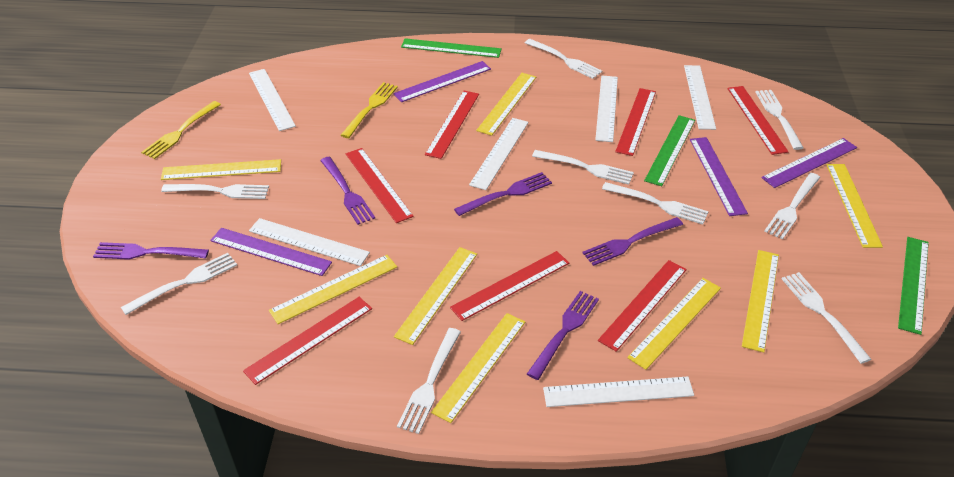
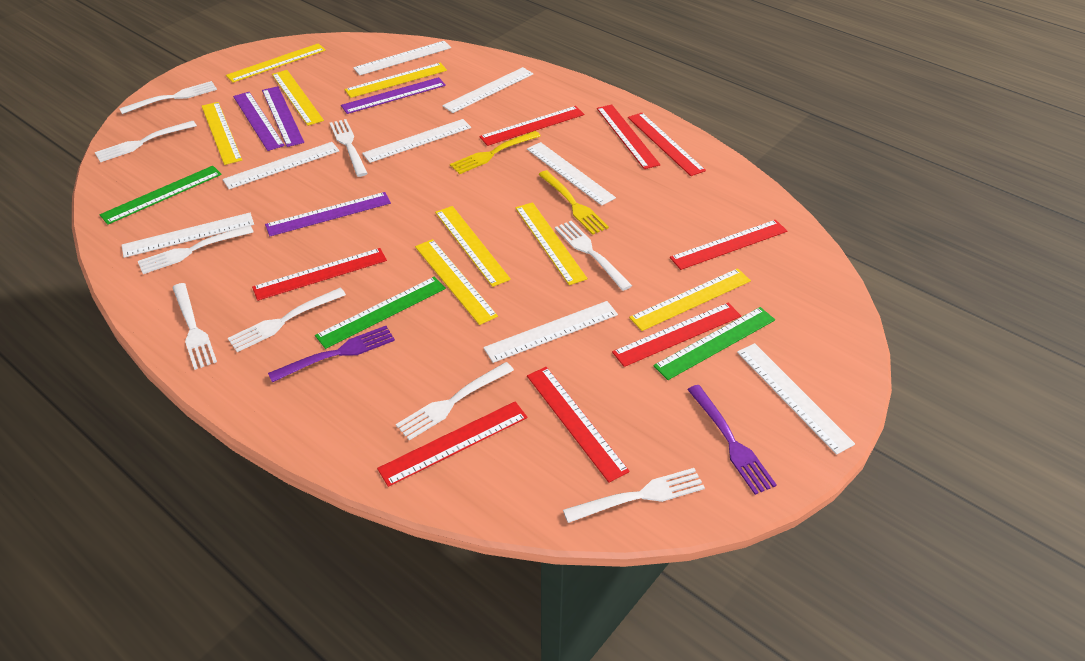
purple fork: [93,242,209,260] [320,157,375,225] [454,172,552,216] [527,291,599,380] [583,217,683,266] = 5 -> [268,326,395,382] [687,385,777,495] = 2
red ruler: [243,297,372,385] [346,148,414,223] [425,91,479,159] [450,251,569,321] [598,260,687,352] [615,88,656,156] [727,86,789,155] = 7 -> [252,248,387,301] [377,401,528,487] [479,106,584,146] [527,367,630,483] [597,105,660,169] [612,303,741,367] [628,113,706,176] [670,220,787,270] = 8
white ruler: [249,69,296,131] [249,218,370,266] [469,118,529,190] [543,376,694,407] [595,75,618,142] [684,65,716,130] = 6 -> [121,213,254,258] [222,142,339,189] [353,41,451,75] [362,119,471,163] [442,67,533,113] [483,301,618,363] [527,142,616,206] [737,343,855,455] = 8

